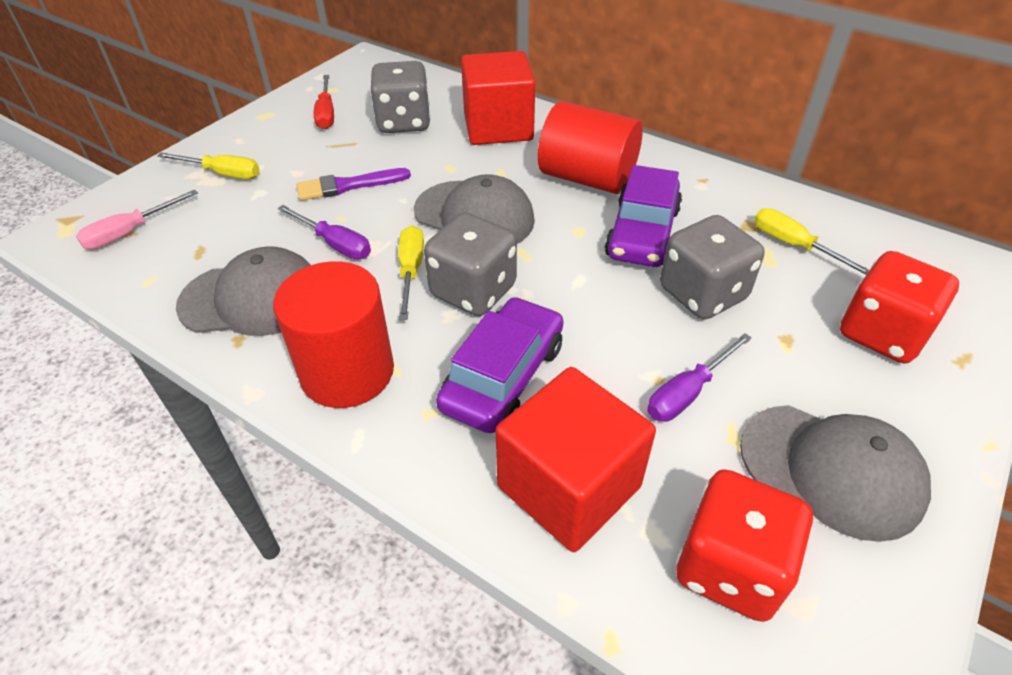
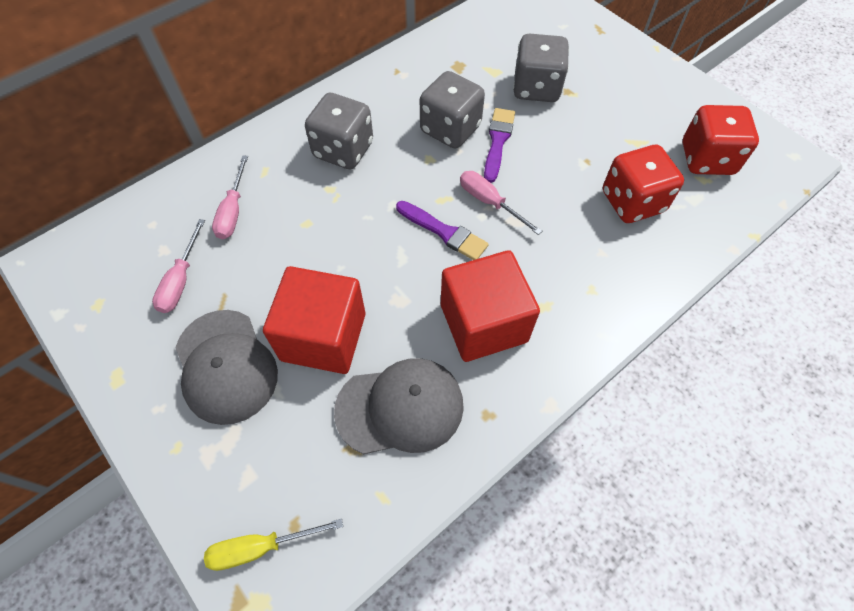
grey cap: [176,246,311,336] [414,174,535,244] [740,405,931,542] = 3 -> [175,310,278,425] [334,358,464,454] = 2
pink screwdriver: [76,190,198,249] = 1 -> [152,219,205,313] [212,155,248,239] [460,171,542,235] = 3
purple brush: [297,168,411,201] = 1 -> [396,201,489,260] [484,108,515,183] = 2
purple car: [436,297,564,433] [605,165,682,267] = 2 -> none = 0
purple screwdriver: [277,205,371,259] [647,333,752,422] = 2 -> none = 0
red cylinder: [273,261,394,408] [538,101,643,194] = 2 -> none = 0
red screwdriver: [314,75,334,129] = 1 -> none = 0
yellow screwdriver: [157,152,260,179] [399,226,424,320] [754,208,870,275] = 3 -> [204,518,343,571] = 1

